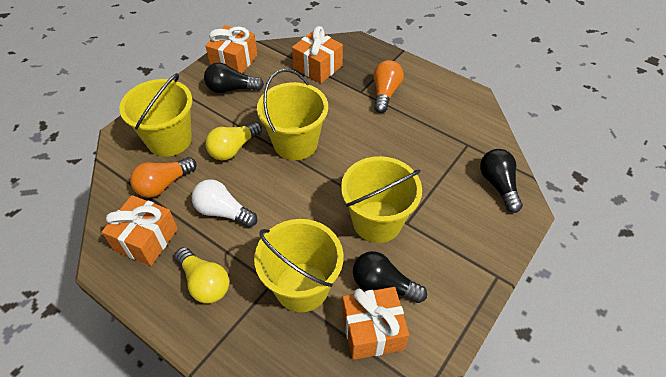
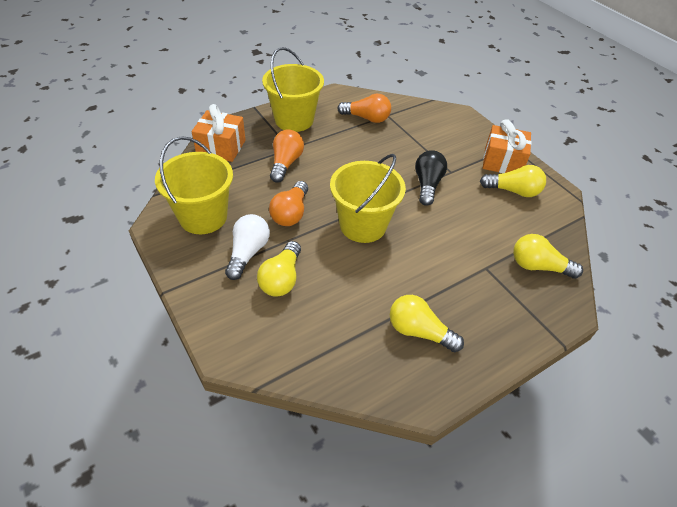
black light bulb: [204,62,264,93] [353,251,427,303] [480,149,523,213] = 3 -> [415,150,447,206] = 1
orange gift: [102,195,178,266] [205,25,257,73] [292,26,343,83] [342,287,409,360] = 4 -> [192,104,246,162] [483,119,532,173] = 2
orange light bulb: [130,157,197,198] [373,60,404,113] = 2 -> [269,181,308,226] [270,129,304,183] [337,94,391,123] = 3
yellow bucket: [119,73,192,157] [254,219,343,312] [257,69,328,160] [341,156,422,243] = 4 -> [155,136,233,234] [262,47,324,132] [330,154,406,243] = 3
yellow light bulb: [174,247,229,303] [205,121,262,160] = 2 -> [257,241,301,297] [390,295,464,352] [480,165,546,197] [513,234,583,279] = 4

